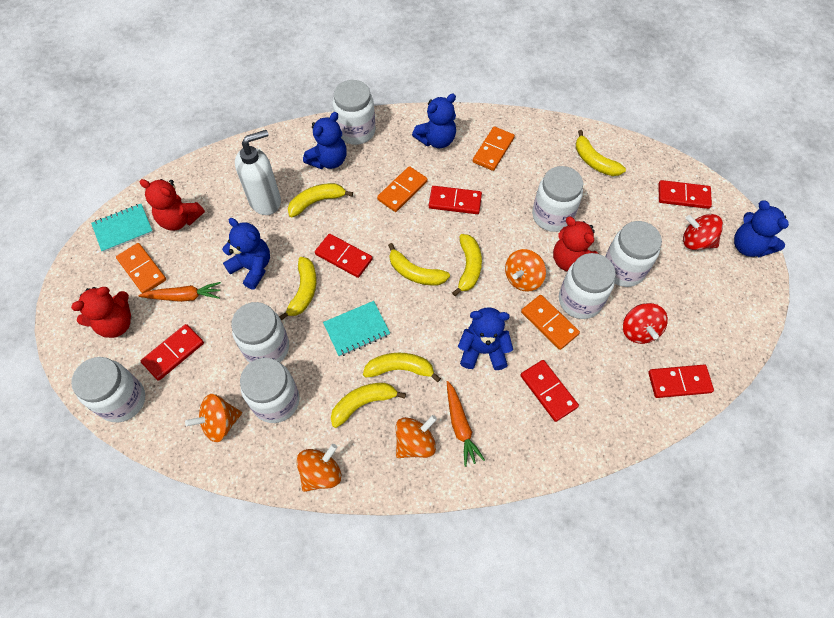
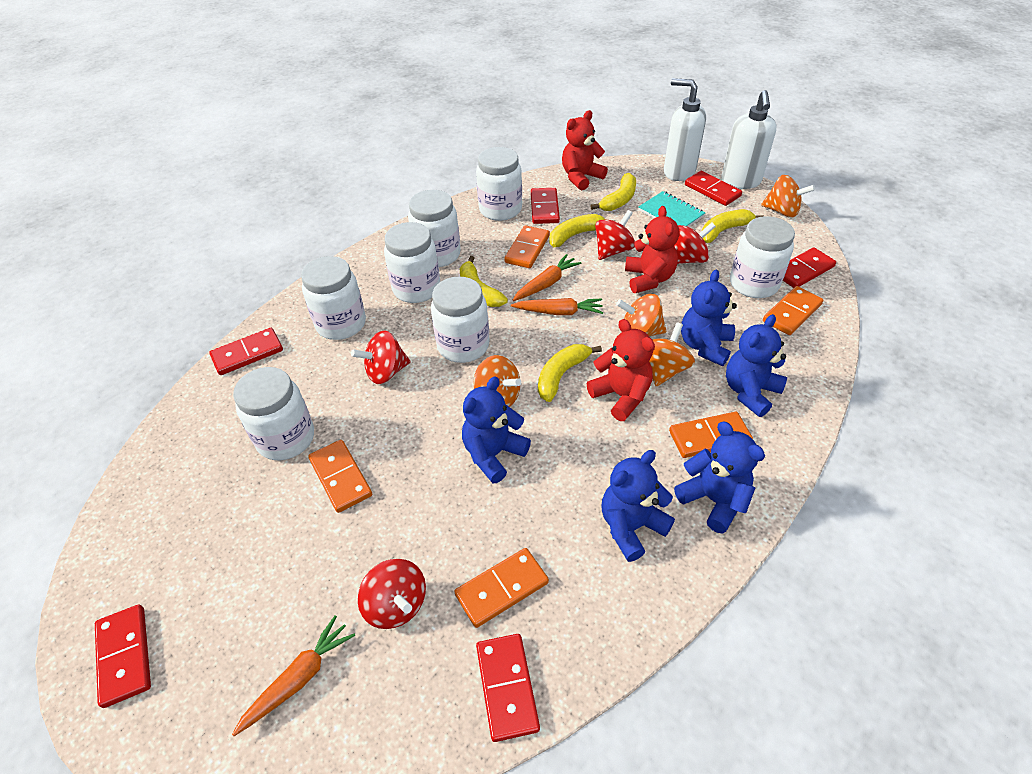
orange carrot: [139,282,221,302] [447,381,485,467] = 2 -> [232,616,355,736] [511,298,603,315] [513,254,581,301] = 3
orange domino: [116,243,166,293] [377,166,428,212] [473,126,515,171] [521,295,580,350] = 4 -> [308,440,372,513] [454,548,549,628] [504,226,550,268] [669,412,753,458] [763,286,823,335] = 5
red spinning top: [623,303,668,344] [683,214,723,250] = 2 -> [351,330,410,384] [358,559,426,629] [595,210,635,260] [674,222,716,264] = 4
turquoise notebook: [91,204,153,253] [323,301,390,357] = 2 -> [638,191,705,227] = 1
white soap dispenser: [235,130,281,215] = 1 -> [664,78,706,181] [721,90,776,189] = 2
yellow banana: [279,257,317,320] [288,183,353,217] [331,383,406,428] [363,353,441,382] [388,243,450,286] [452,234,482,296] [576,130,626,176] = 7 -> [460,256,508,307] [538,344,602,402] [549,214,615,247] [591,173,636,211] [702,209,763,243] = 5

